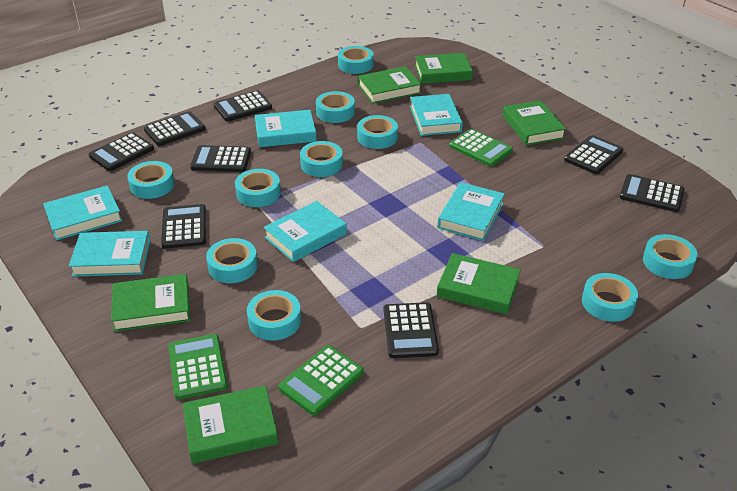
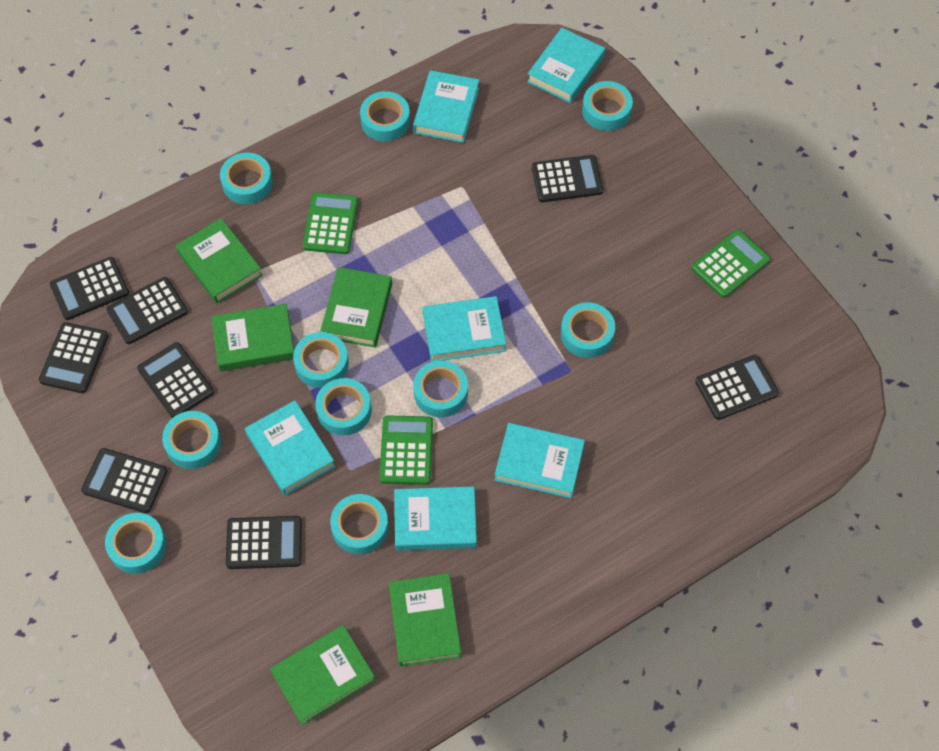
green book: [111,274,190,332] [183,385,279,464] [358,66,422,104] [415,53,473,84] [437,253,521,314] [503,100,566,146] = 6 -> [176,218,263,304] [211,304,294,372] [270,625,376,726] [320,267,392,347] [389,574,461,667] = 5

